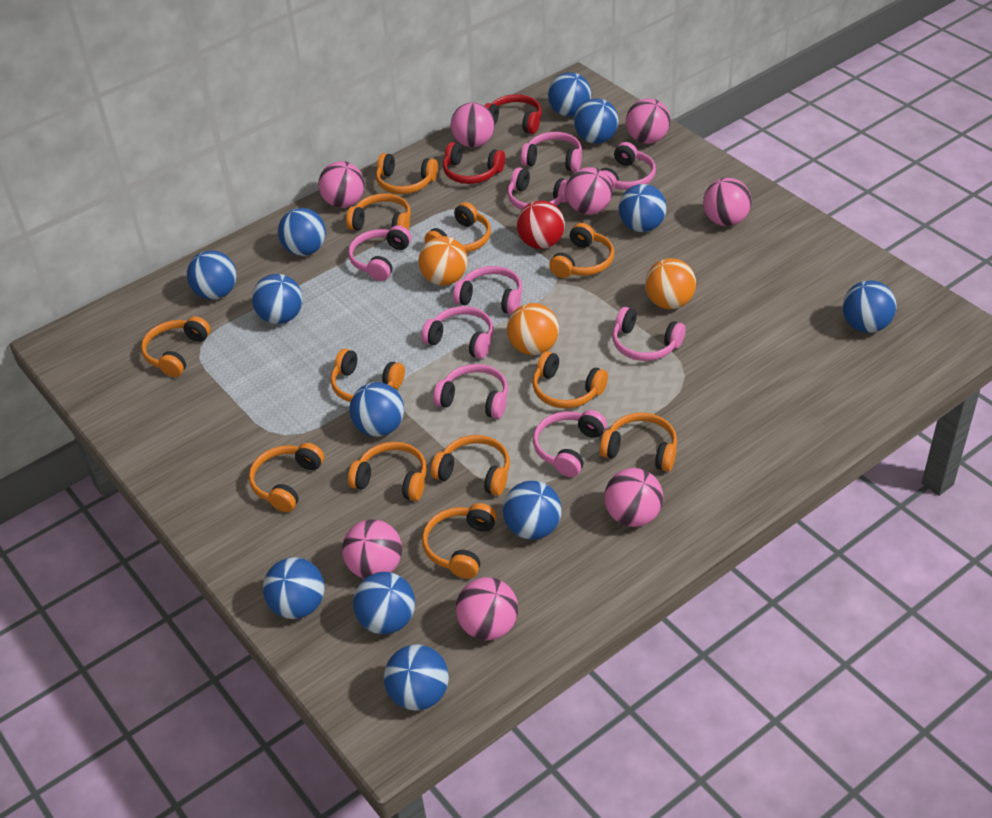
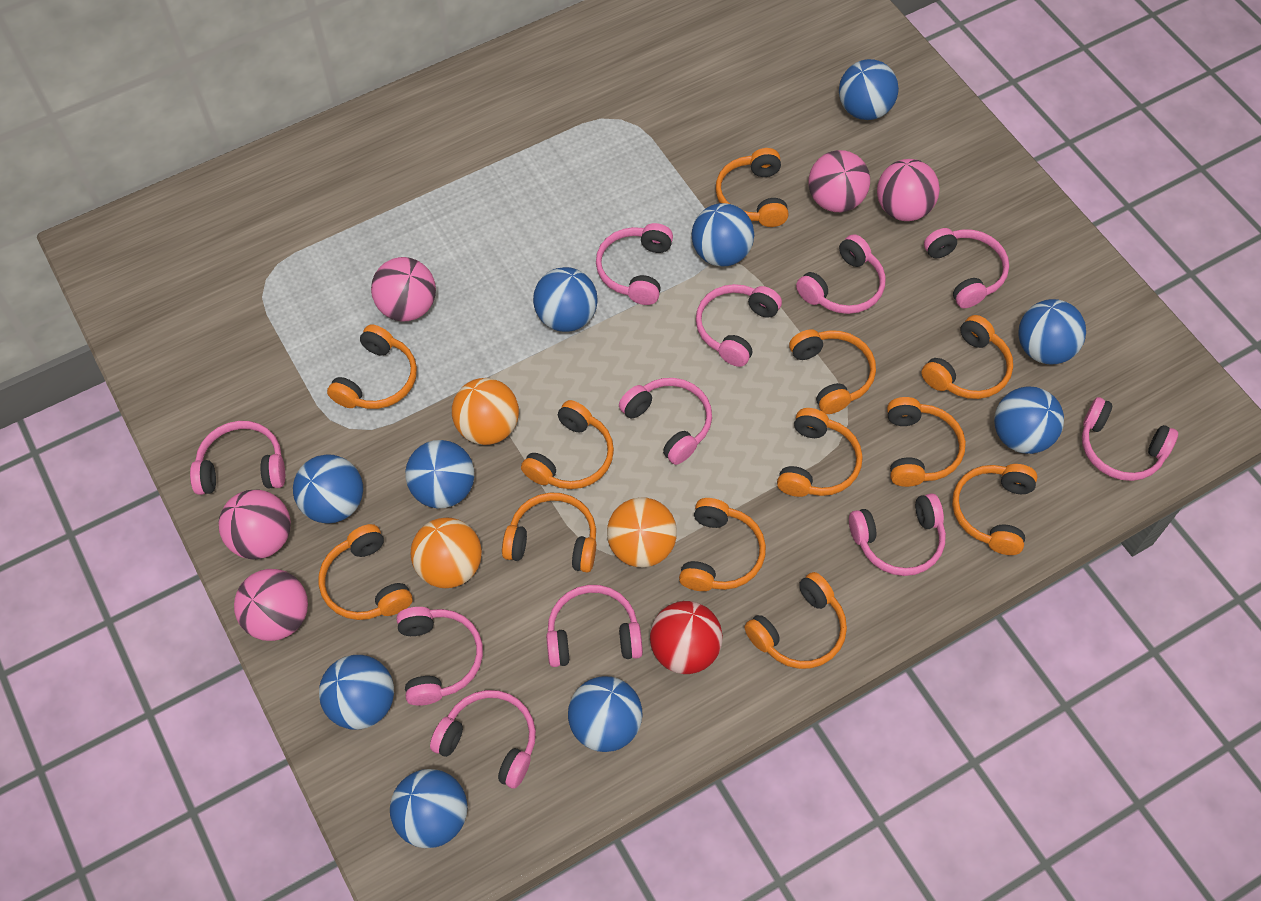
blue ball: [187,250,237,300] [252,274,303,324] [263,557,324,619] [278,208,326,256] [349,382,404,437] [353,572,415,634] [384,644,449,711] [503,481,562,540] [548,72,591,117] [574,98,619,144] [619,184,667,232] [842,280,897,333] = 12 -> [293,454,363,524] [319,655,394,730] [390,769,468,848] [405,440,474,508] [533,267,598,332] [568,676,642,752] [691,203,754,267] [839,59,899,120] [994,387,1064,454] [1018,299,1086,364] = 10
pink ball: [318,161,365,208] [342,519,402,579] [451,102,495,147] [456,577,518,640] [566,167,613,215] [604,468,663,527] [626,98,670,144] [703,178,752,226] = 8 -> [219,490,291,559] [234,569,308,641] [371,257,436,321] [808,150,870,212] [877,159,940,221] = 5
pink headphones: [348,225,411,281] [421,306,494,359] [433,364,508,419] [453,266,522,315] [507,167,568,210] [521,132,582,172] [533,410,607,477] [601,142,656,190] [612,307,686,361] = 9 -> [190,421,285,495] [396,607,483,706] [430,690,536,789] [546,585,643,667] [596,223,673,305] [619,378,712,465] [696,284,782,367] [796,234,886,314] [849,493,946,576] [924,228,1009,308] [1082,397,1178,481] = 11
red headphones: [443,142,505,184] [484,94,542,134] = 2 -> none = 0

